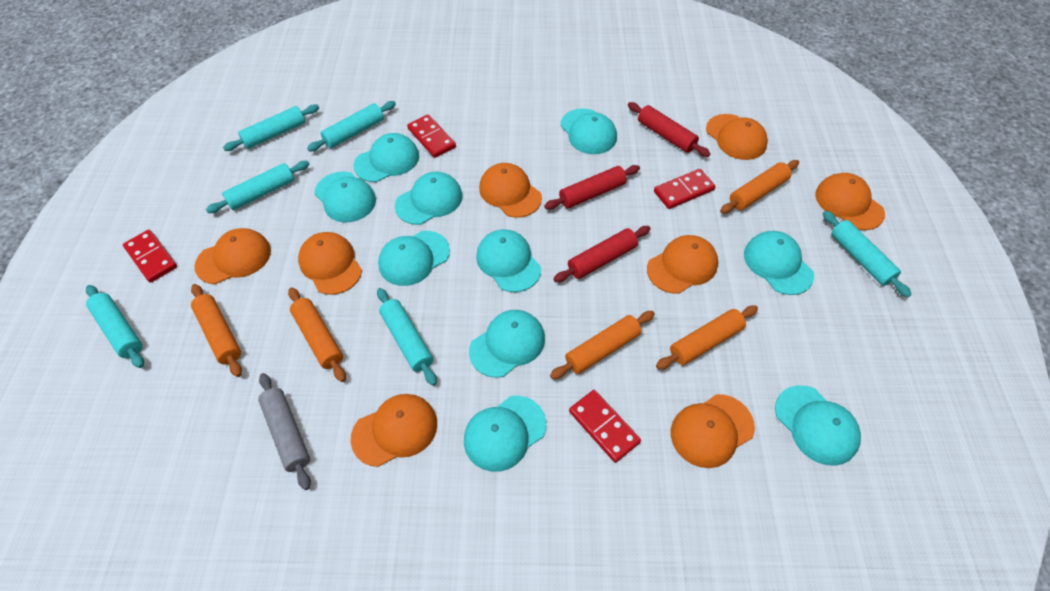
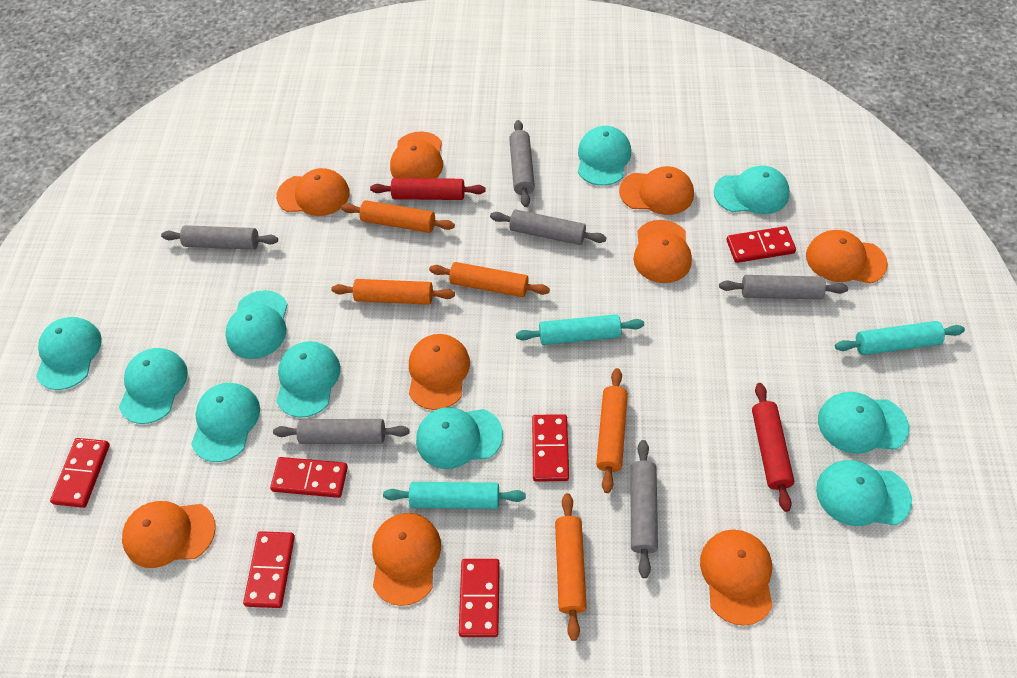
grey rolling pin: [258,373,311,490] = 1 -> [161,225,278,250] [273,419,409,444] [490,209,607,245] [509,120,535,207] [631,440,658,578] [719,275,848,300] = 6
orange cap: [194,228,271,284] [298,232,362,295] [351,394,437,467] [479,163,542,218] [647,235,718,294] [671,394,755,468] [706,114,768,160] [815,173,885,230] = 8 -> [122,501,216,568] [276,168,350,216] [372,513,441,606] [390,131,443,178] [409,334,470,410] [619,166,694,215] [633,220,692,283] [700,530,773,626] [806,230,888,284] = 9
red domino: [123,230,177,283] [407,115,456,158] [569,390,641,463] [654,169,716,209] = 4 -> [50,438,110,508] [243,531,295,608] [270,457,348,498] [459,559,500,637] [532,414,569,481] [726,226,796,263] = 6
red rolling pin: [544,165,640,210] [553,226,651,282] [628,102,710,157] = 3 -> [370,178,486,200] [752,383,794,512] = 2
turquoise rolling pin: [86,285,144,368] [206,161,309,213] [223,104,319,151] [307,101,396,151] [377,288,437,386] [823,211,912,298] = 6 -> [383,482,526,509] [516,314,644,345] [835,321,965,355] = 3

